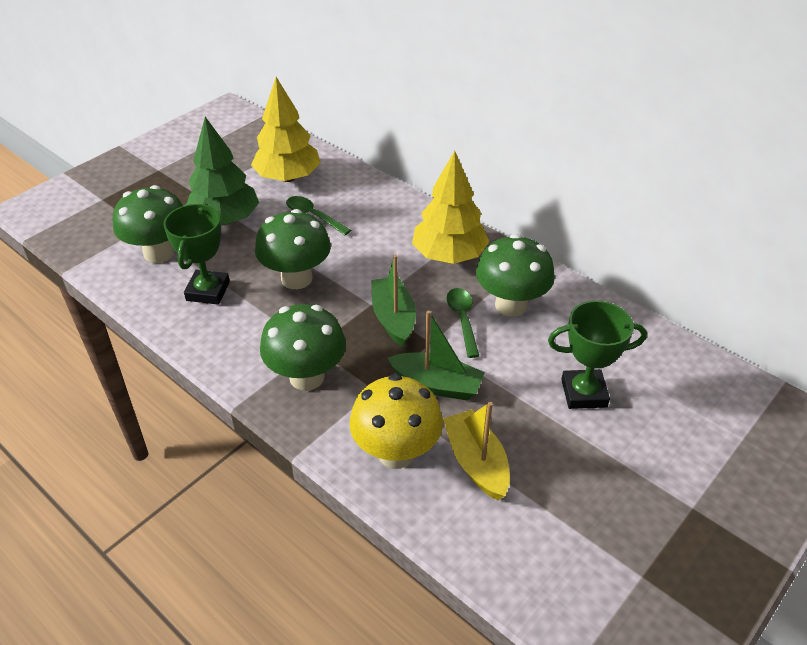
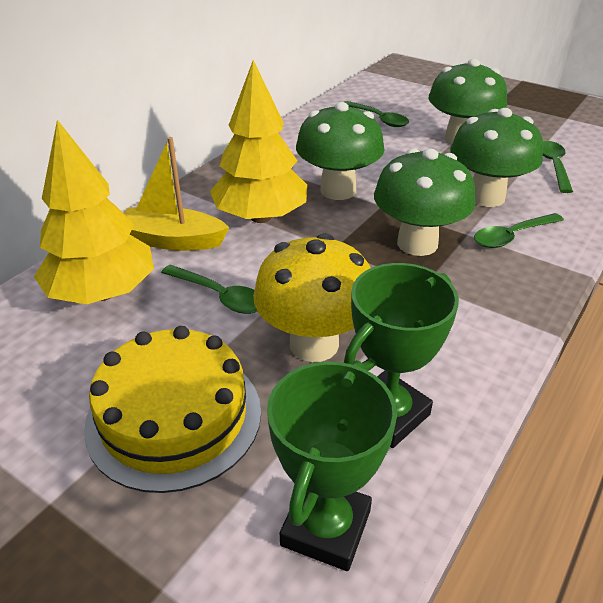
green boat: [371,254,416,347] [388,310,485,400] = 2 -> none = 0
green spoon: [286,196,351,235] [446,288,479,358] = 2 -> [161,264,257,314] [344,101,409,127] [474,213,564,248] [543,141,573,193] = 4
green tree: [186,117,259,226] = 1 -> none = 0
yellow cake: none = 0 -> [84,326,261,493] = 1

